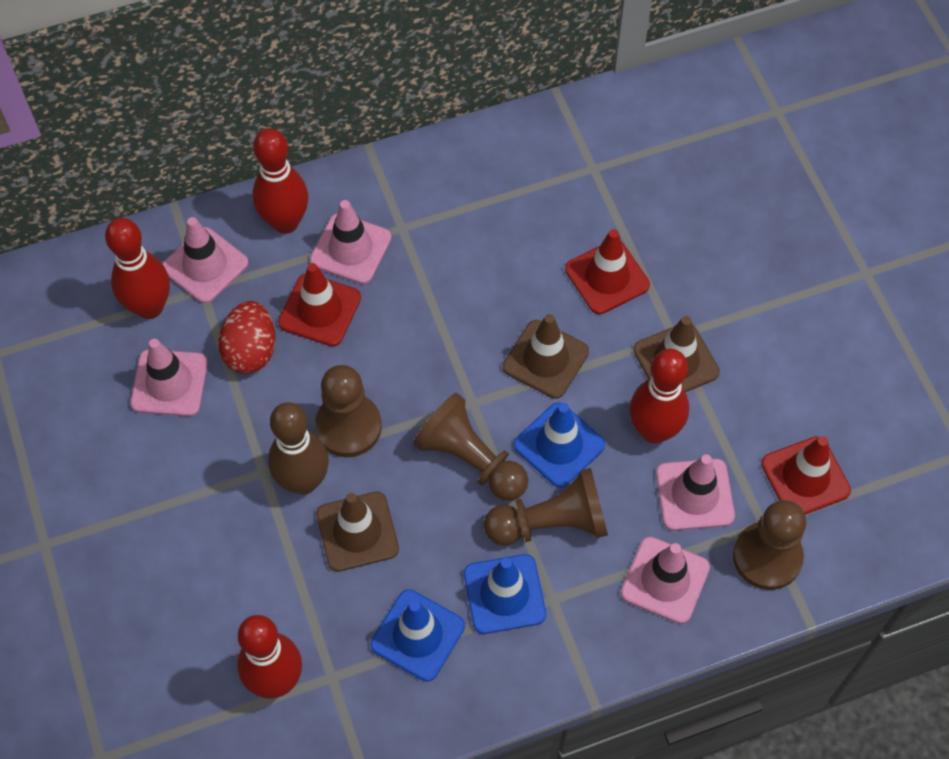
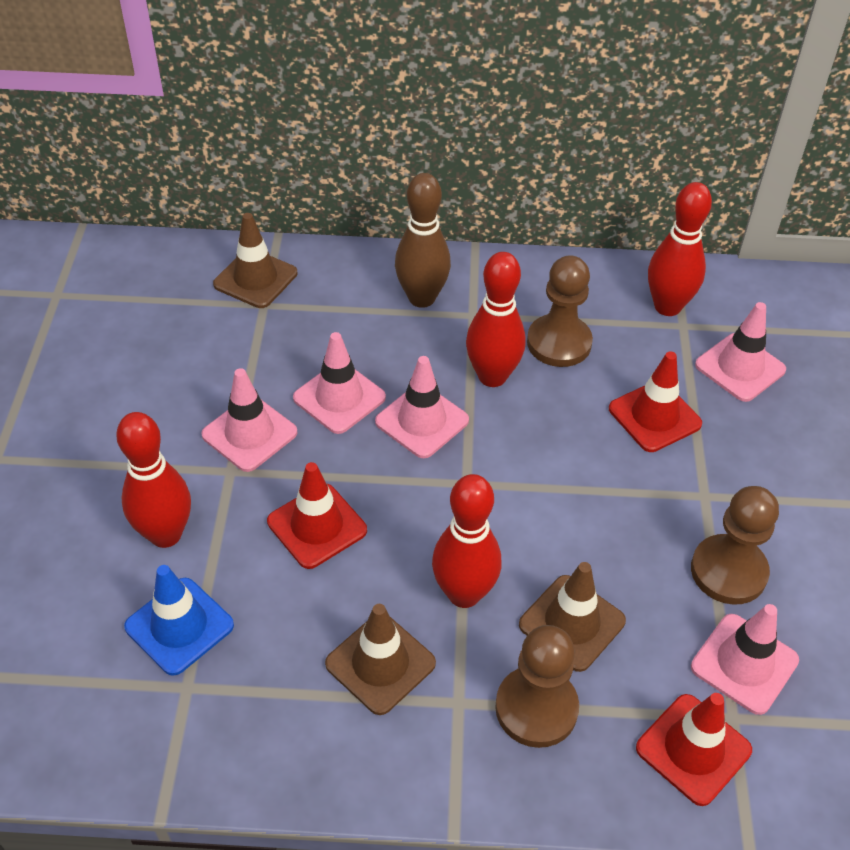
blue traffic cone: [371,589,465,682] [464,554,546,634] [514,402,605,488] = 3 -> [124,565,234,676] = 1
brown pawn: [315,365,382,457] [413,393,528,501] [484,468,608,545] [733,500,806,590] = 4 -> [495,625,579,748] [527,255,593,367] [691,486,779,605] = 3
red egg: [218,301,276,374] = 1 -> none = 0

